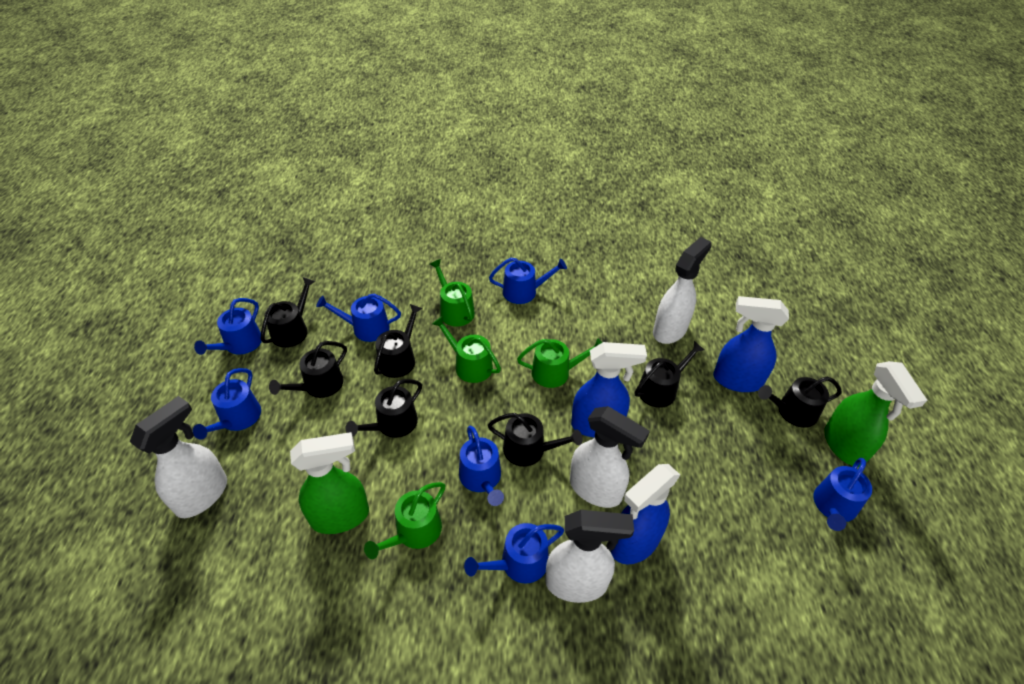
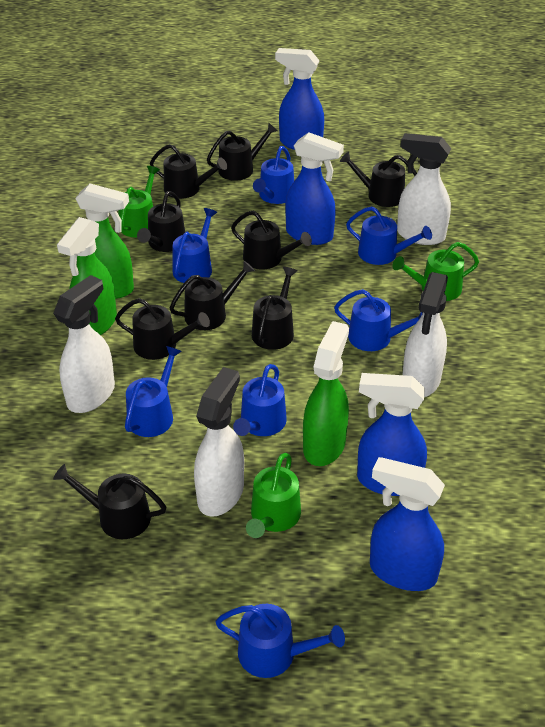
black watering can: [261,277,315,348] [269,341,347,398] [346,379,422,438] [374,304,423,378] [488,413,583,467] [635,341,705,408] [758,377,842,428] = 7 -> [53,464,166,539] [115,298,210,360] [137,191,185,252] [150,144,227,199] [170,261,255,330] [207,123,278,181] [231,211,312,270] [252,267,297,350] [340,152,417,207] = 9
blue spray bottle: [571,342,647,438] [610,464,680,564] [713,296,789,392] = 3 -> [275,48,324,150] [285,132,344,245] [357,373,427,496] [370,457,445,591] = 4
green spray bottle: [290,432,369,534] [824,361,927,467] = 2 -> [57,217,117,335] [75,184,134,299] [303,321,349,466] = 3
green watering can: [364,482,446,559] [430,259,475,327] [432,316,501,383] [517,339,602,388] = 4 -> [118,166,160,238] [246,453,301,538] [392,242,479,301] = 3

